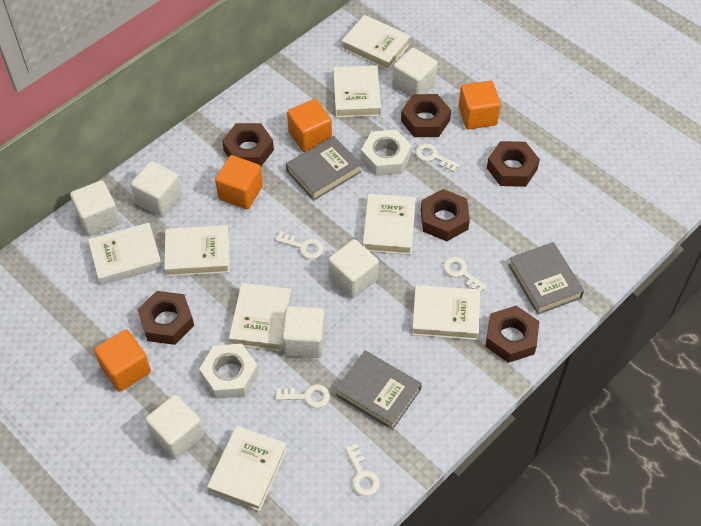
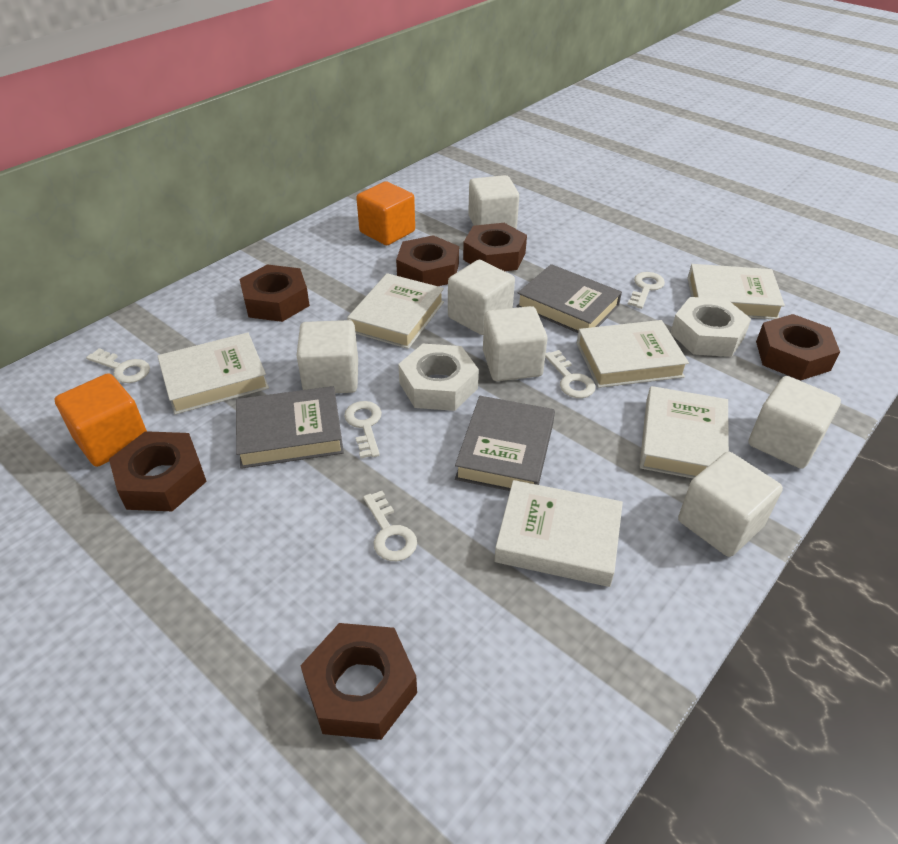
orange cube: [94,329,151,392] [215,155,263,209] [287,99,332,152] [459,81,501,129] = 4 -> [54,373,147,467] [356,181,415,245] = 2
white book: [88,223,163,285] [164,225,230,277] [207,425,287,511] [229,283,292,351] [333,65,381,118] [342,15,411,70] [363,194,416,255] [412,285,480,340] = 8 -> [157,332,269,415] [347,273,444,349] [494,480,623,587] [577,320,689,388] [640,386,729,478] [688,264,785,320] = 6

